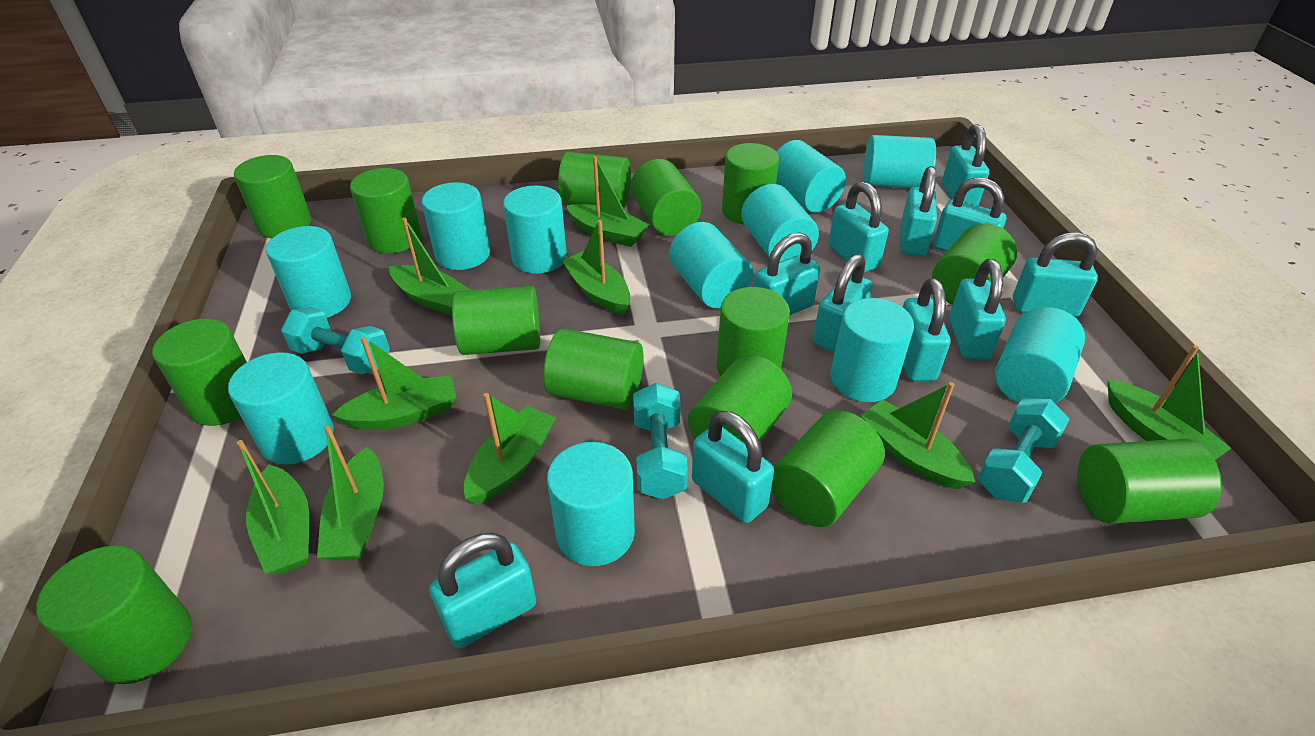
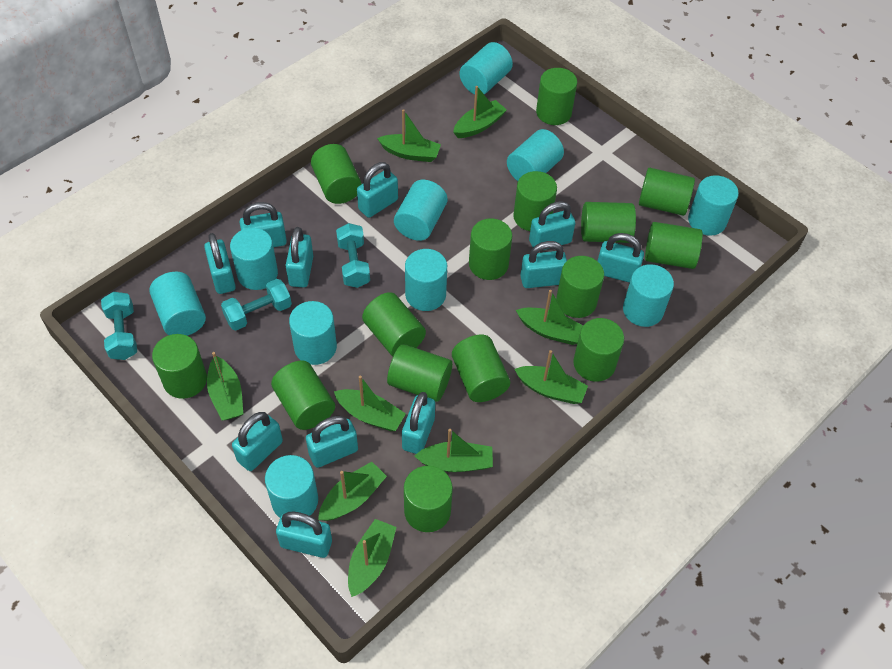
green cylinder: [36,546,192,684] [152,319,247,426] [234,155,311,238] [350,168,422,253] [452,286,540,355] [543,328,644,410] [558,152,631,209] [631,159,701,236] [688,355,792,443] [717,287,790,376] [722,143,779,224] [771,410,885,527] [932,223,1017,305] [1078,439,1222,524] = 14 -> [152,334,207,399] [271,361,335,430] [311,144,362,204] [362,292,426,356] [387,344,452,402] [404,466,453,532] [452,335,510,402] [469,218,512,280] [513,171,557,231] [536,68,577,125] [556,256,604,318] [573,318,624,382] [581,202,636,243] [639,168,695,216] [645,222,703,269] = 15
turquoise cylinder: [228,352,334,465] [266,226,351,318] [422,182,490,270] [503,185,567,274] [547,442,635,566] [669,222,753,309] [741,184,819,262] [776,140,846,213] [830,298,914,402] [863,135,936,188] [995,307,1085,403] = 11 -> [149,272,206,336] [230,228,278,290] [265,455,318,518] [289,301,337,365] [394,180,448,241] [405,249,447,311] [460,42,513,94] [507,129,564,181] [623,264,674,327] [688,175,739,236] = 10

